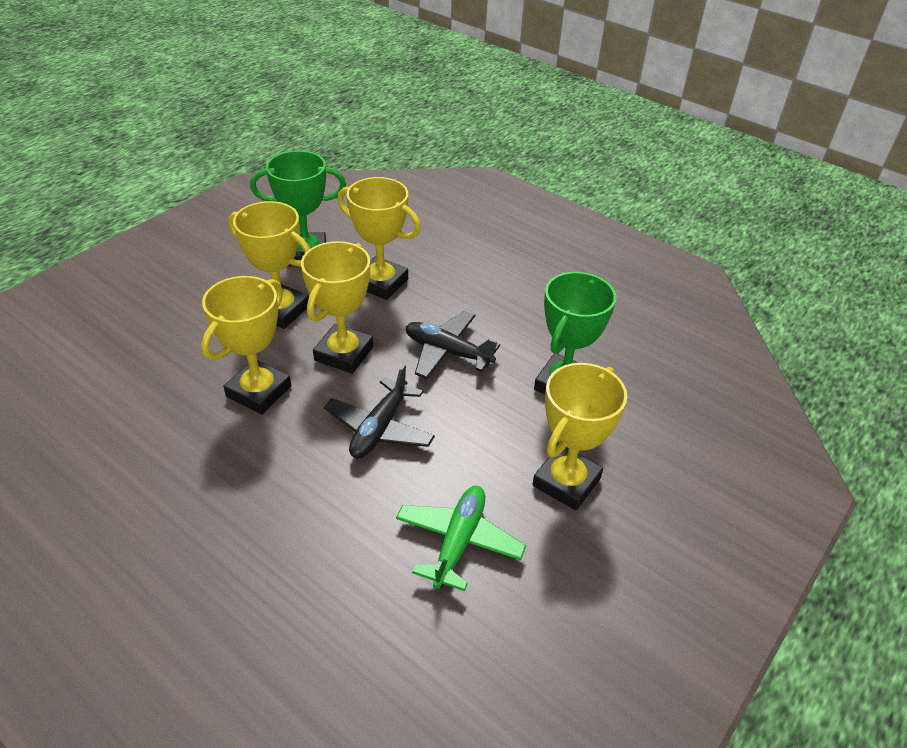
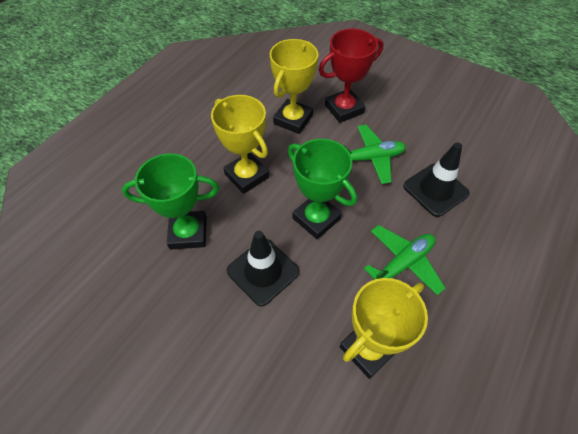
black plane: [324,364,435,459] [406,311,500,379] = 2 -> none = 0
black traffic cone: none = 0 -> [227,231,300,306] [403,142,470,217] = 2
green plane: [396,486,526,591] = 1 -> [343,125,406,184] [364,225,445,295] = 2
red trophy: none = 0 -> [319,28,383,123] = 1
yellow trophy: [201,276,291,414] [228,201,310,329] [301,241,373,374] [337,177,421,300] [532,363,627,510] = 5 -> [211,95,269,194] [270,39,318,134] [340,278,428,379] = 3

